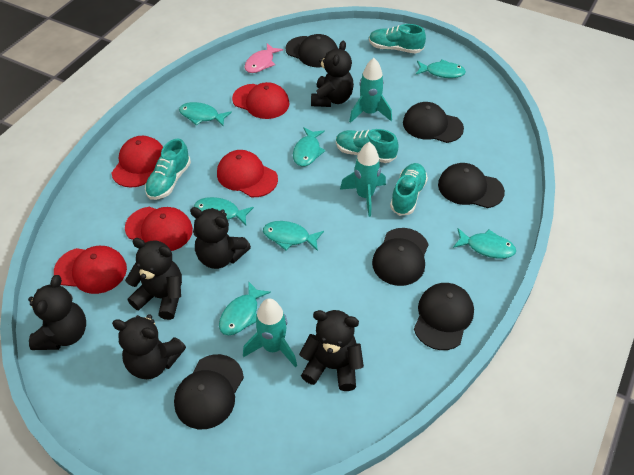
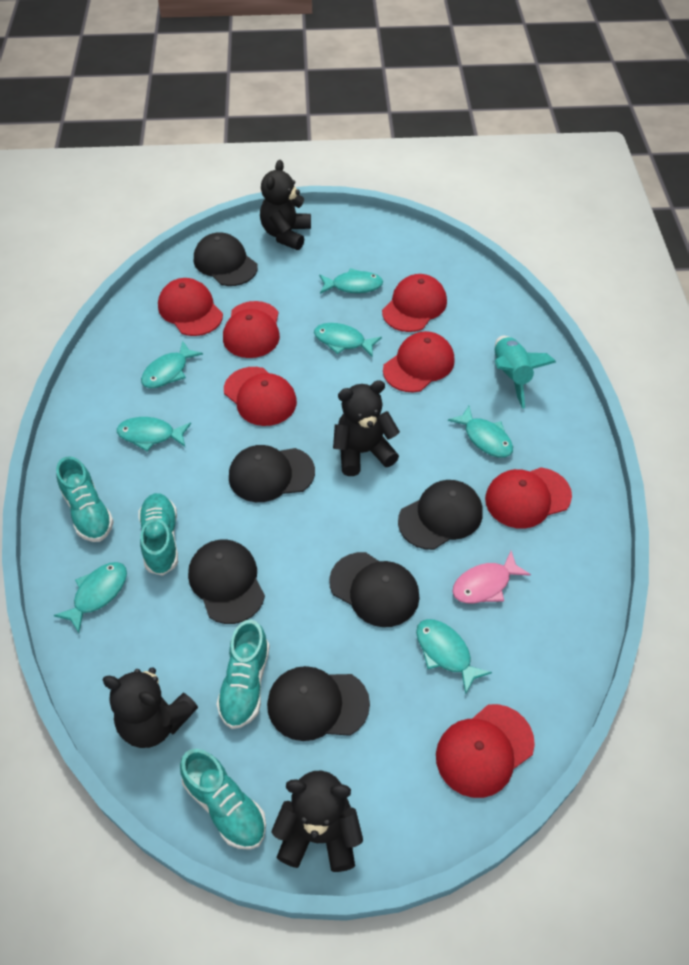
black teddy bear: [28,275,86,350] [112,314,186,379] [125,238,182,320] [190,207,251,269] [299,310,364,391] [311,41,354,107] = 6 -> [103,667,198,748] [260,160,311,250] [271,770,363,872] [333,380,400,476] = 4
red cap: [54,246,127,294] [111,136,163,188] [125,207,193,251] [217,150,278,197] [232,82,290,119] = 5 -> [158,278,223,336] [223,301,280,358] [224,367,297,426] [382,274,447,332] [383,331,455,392] [436,704,535,798] [485,467,572,529] = 7
turquoise rocket: [243,298,297,367] [340,142,386,217] [349,58,392,123] = 3 -> [495,336,556,409] = 1

